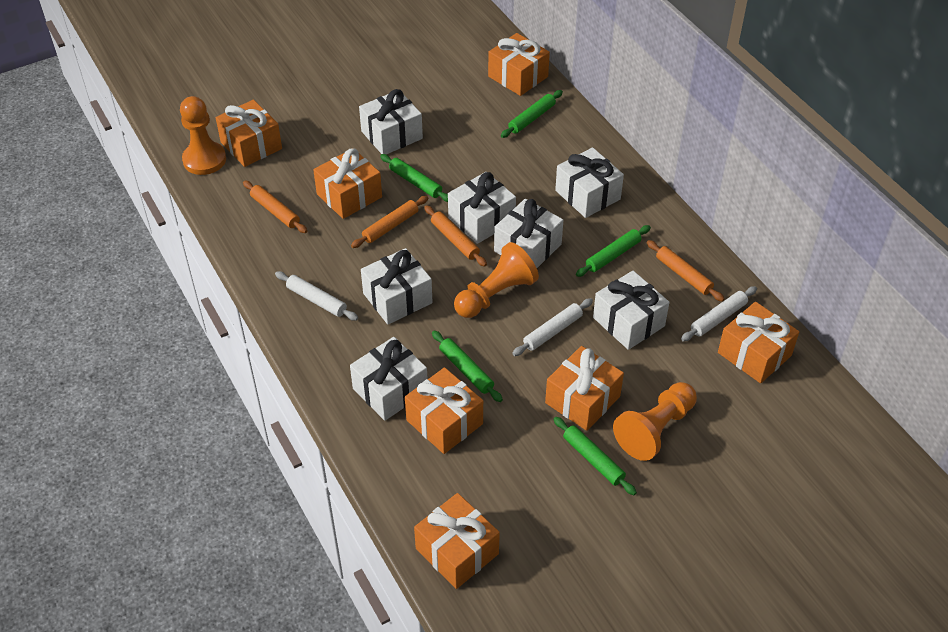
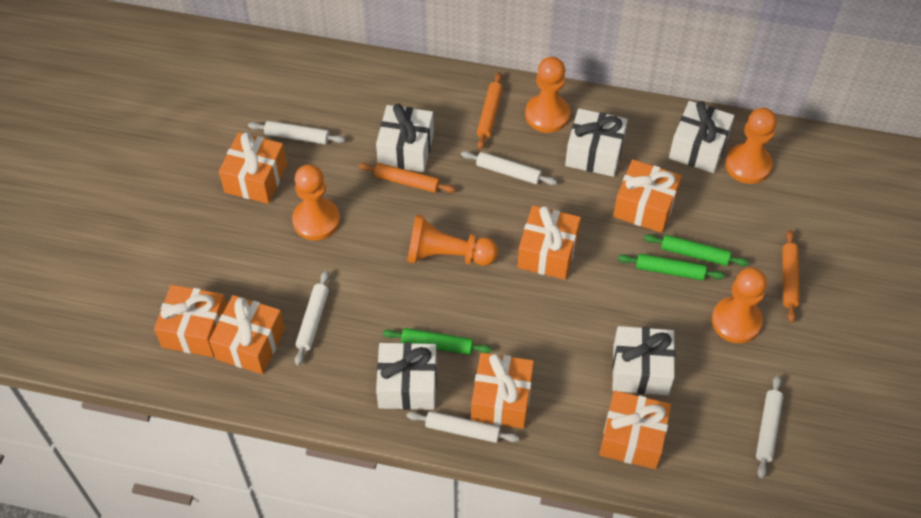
green rolling pin: [380,154,448,202] [432,331,503,402] [501,90,563,138] [553,417,637,495] [576,225,651,277] = 5 -> [383,328,492,355] [618,254,725,280] [644,234,749,266] = 3
orange pawn: [180,96,226,175] [454,242,539,318] [613,382,697,461] = 3 -> [292,164,340,240] [407,214,498,266] [525,57,570,133] [712,268,767,343] [725,108,777,184] = 5
orange rolling pin: [243,181,307,233] [351,196,428,248] [424,205,487,267] [647,240,725,302] = 4 -> [358,163,456,193] [477,72,503,150] [782,230,800,323] = 3
white gift: [350,337,427,421] [359,89,423,154] [361,248,432,324] [448,172,516,244] [494,199,563,268] [555,148,624,218] [593,271,669,350] = 7 -> [376,104,434,172] [376,342,437,410] [565,108,628,177] [612,326,675,395] [669,101,734,173] = 5
white rolling pin: [275,271,358,321] [512,298,593,356] [681,286,757,342] = 3 -> [248,121,346,144] [295,270,329,366] [407,411,520,443] [461,151,557,185] [756,375,783,479] = 5

